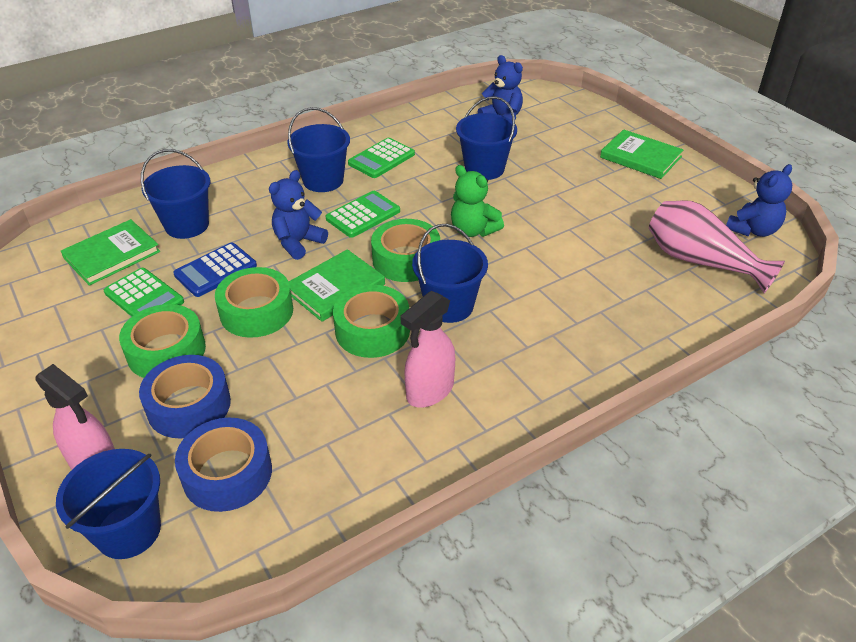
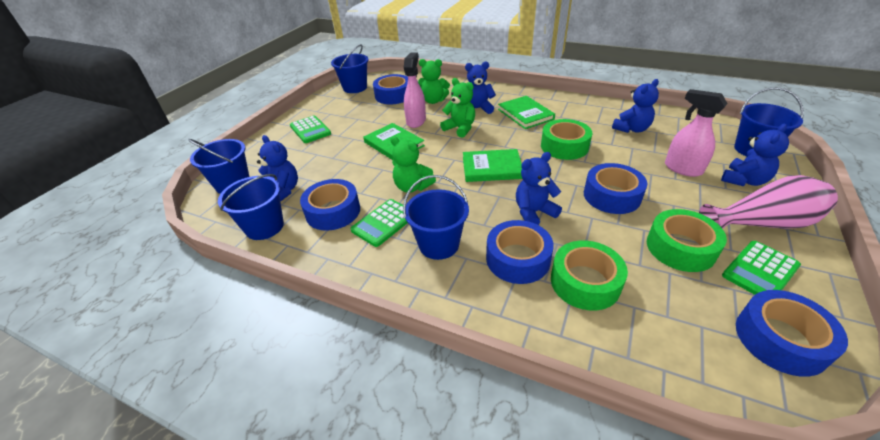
blue calculator: [173,243,257,297] = 1 -> none = 0
blue tape: [139,355,231,438] [175,417,272,512] = 2 -> [300,179,360,231] [373,74,408,104] [486,220,554,284] [584,163,647,214] [736,290,848,377] = 5
blue teddy bear: [269,170,328,260] [477,55,523,120] [726,164,792,237] = 3 -> [257,135,298,202] [465,61,496,114] [516,152,562,225] [612,79,659,133] [721,124,789,186] = 5
green tape: [119,304,206,378] [215,267,293,338] [333,285,410,358] [371,219,440,282] = 4 -> [541,119,592,160] [551,240,628,310] [647,209,727,272] = 3
green teddy bear: [451,165,504,237] = 1 -> [390,136,436,193] [418,59,450,104] [440,78,475,138] = 3

